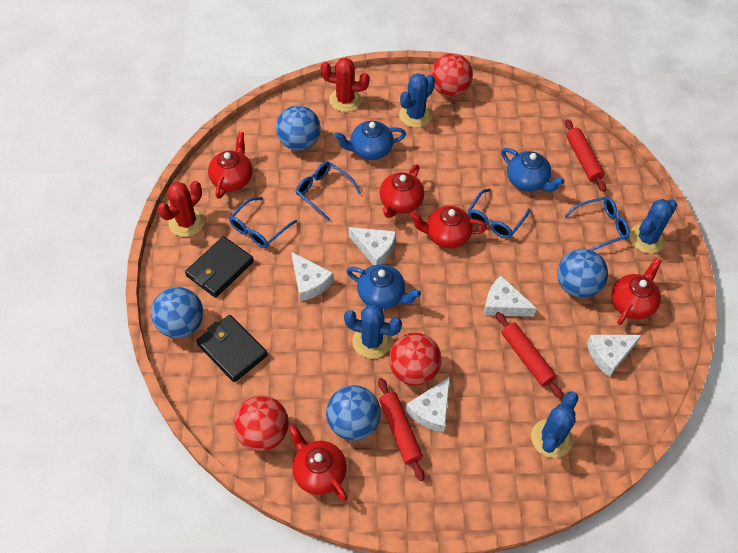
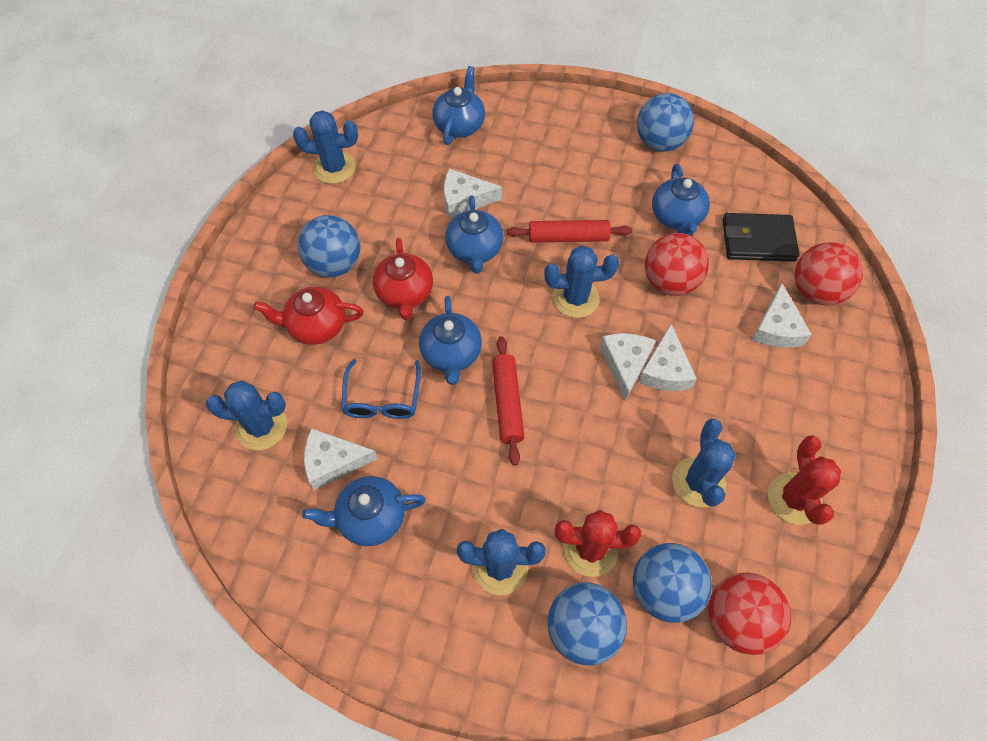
black wallet: [185,236,254,298] [196,315,268,382] = 2 -> [723,213,799,262] = 1
blue cactus: [344,304,402,359] [399,73,435,128] [531,391,578,458] [629,199,678,254] = 4 -> [206,380,287,450] [293,110,358,184] [457,529,546,595] [544,246,619,318] [672,419,736,508] = 5
blue glasses: [229,197,297,248] [296,162,361,222] [468,189,530,238] [564,197,630,251] = 4 -> [341,359,421,419] = 1
blue teapot: [334,121,406,160] [346,264,421,309] [501,148,564,192] = 3 -> [302,476,426,546] [419,296,482,385] [432,66,485,145] [445,195,504,274] [652,164,710,236] = 5
red rolling pin: [378,378,424,481] [496,312,563,399] [565,119,606,192] = 3 -> [492,336,524,466] [507,220,632,242] = 2
red teapot: [208,132,253,199] [288,424,348,501] [380,164,424,218] [410,206,487,248] [611,257,662,325] = 5 -> [254,287,364,345] [373,238,433,320] = 2

